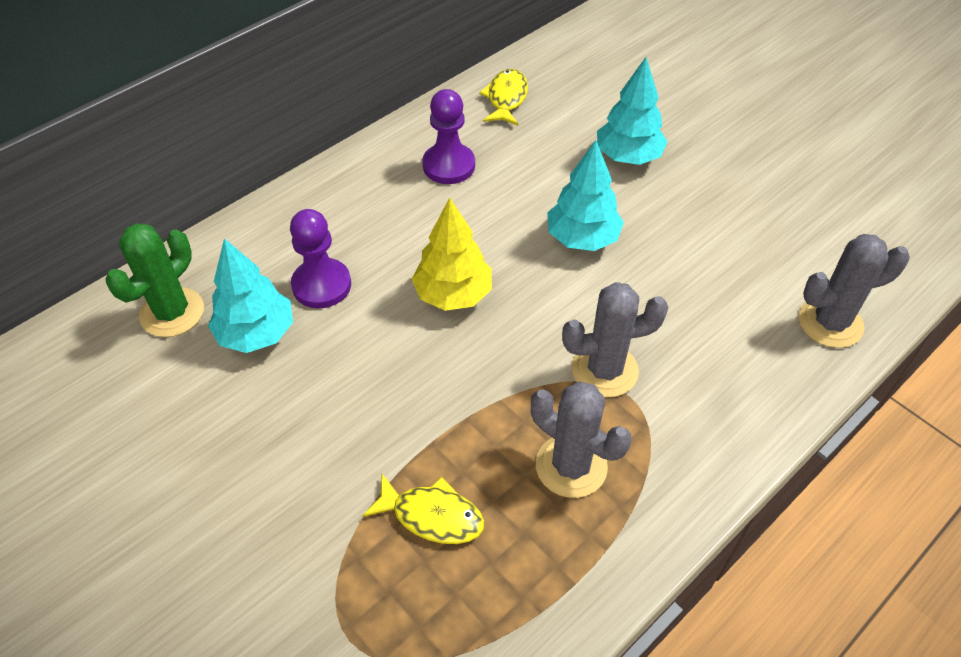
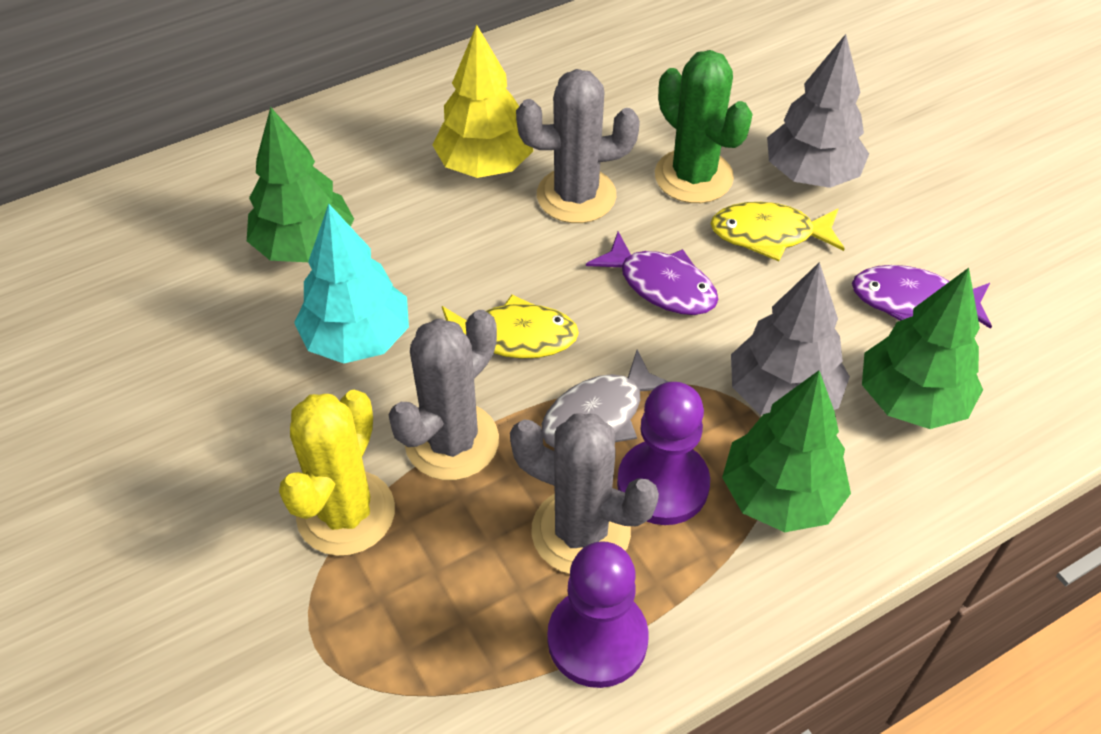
green tree: none = 0 -> [247,107,354,262] [722,371,851,532] [862,268,983,429] = 3
grey fish: none = 0 -> [541,350,669,448] = 1
grey tree: none = 0 -> [731,262,850,415] [767,34,869,188] = 2
purple fish: none = 0 -> [586,232,718,315] [852,265,992,329] = 2
turquoise tree: [208,238,293,353] [547,140,624,251] [597,57,668,165] = 3 -> [294,203,409,364] = 1
yellow cactus: none = 0 -> [279,390,395,556] = 1

